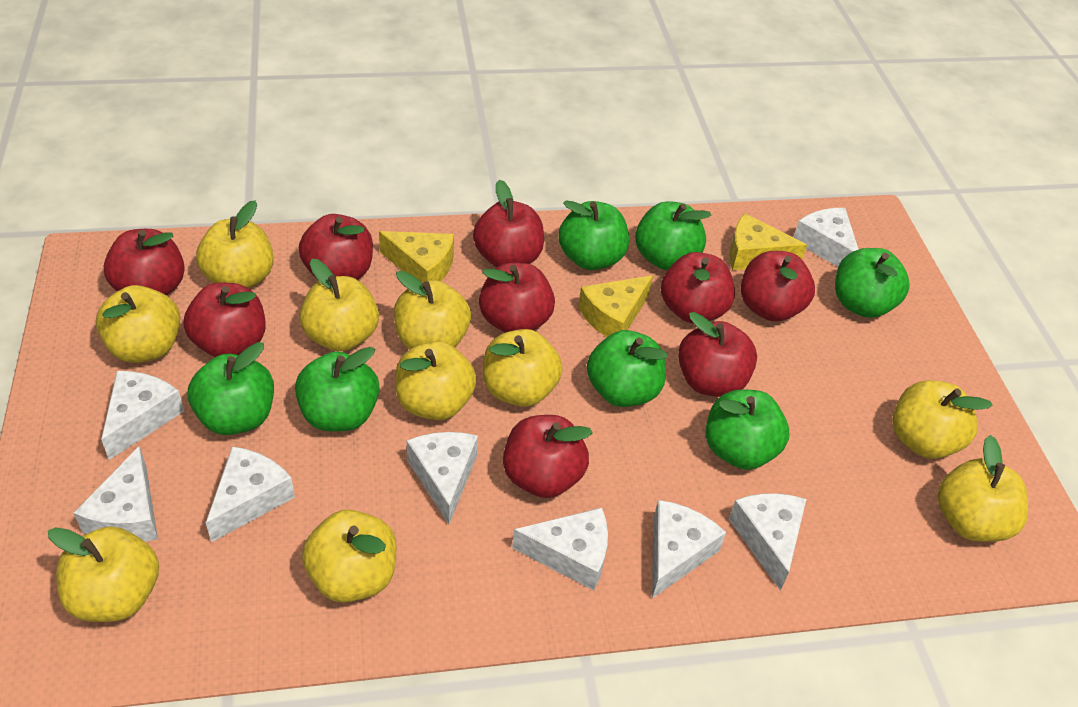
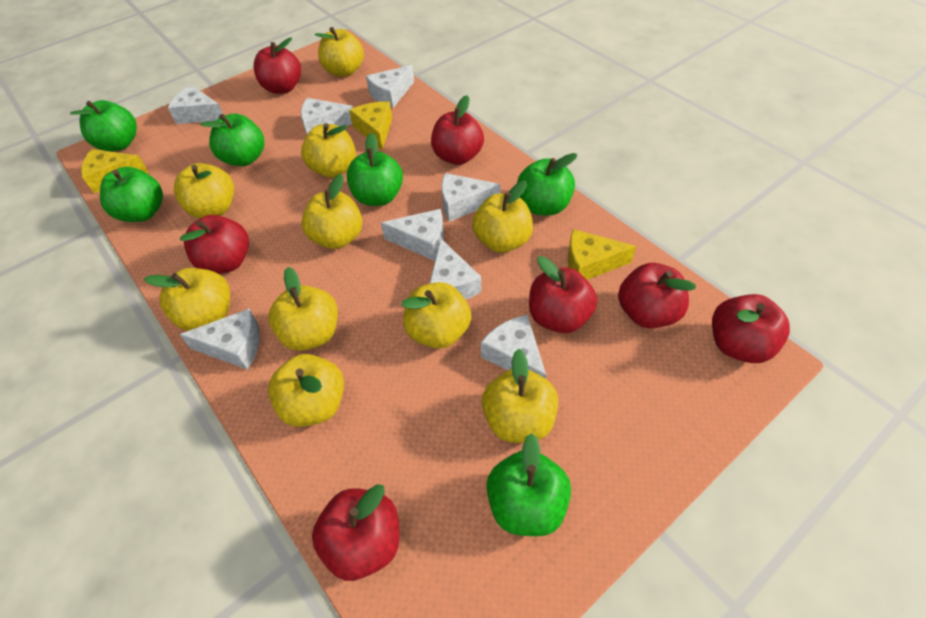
green apple: [188,342,274,435] [295,347,379,431] [558,200,629,270] [587,330,668,407] [635,201,711,270] [706,389,789,470] [835,248,910,318] = 7 -> [70,100,137,151] [100,167,163,222] [200,114,264,166] [347,133,403,206] [486,433,571,536] [517,153,577,215] = 6
red apple: [104,229,185,295] [184,283,266,357] [299,214,373,280] [473,180,544,268] [479,263,555,333] [503,415,593,498] [661,252,735,324] [678,312,757,397] [741,251,815,322] = 9 -> [180,215,249,274] [254,37,301,94] [312,484,399,581] [431,95,484,165] [529,256,597,333] [618,263,696,328] [712,294,790,363] = 7

